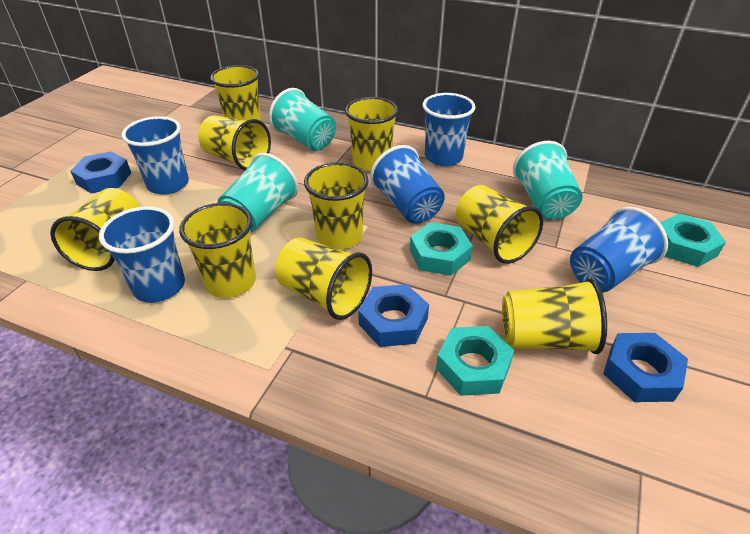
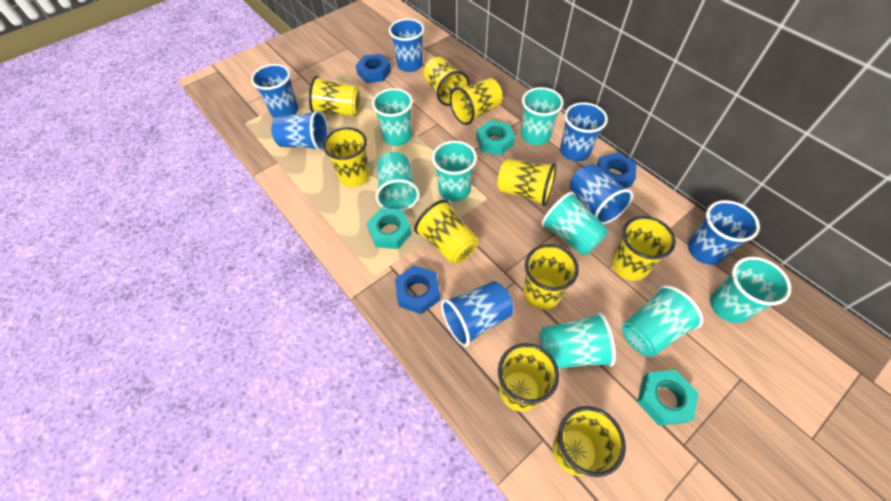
blue cup: [99,206,185,303] [121,116,189,195] [370,145,445,223] [422,93,476,166] [570,207,668,292] = 5 -> [251,64,298,118] [271,110,329,151] [389,19,424,72] [441,281,513,347] [560,102,608,162] [570,164,633,224] [688,200,760,265] = 7
turquoise cup: [218,153,299,233] [269,88,336,151] [513,141,583,220] = 3 -> [372,88,413,146] [376,152,420,211] [432,141,477,201] [521,87,564,145] [539,312,616,369] [541,191,608,256] [622,285,703,357] [710,257,791,323] = 8
yellow cup: [50,188,140,271] [179,203,256,298] [198,115,271,170] [210,65,261,121] [275,237,372,320] [304,162,369,250] [345,97,399,171] [456,185,543,264] [502,279,607,354] = 9 -> [309,76,360,116] [323,127,370,187] [414,200,479,264] [423,57,470,106] [450,78,503,125] [497,159,556,206] [498,343,559,412] [523,244,579,310] [553,406,626,477] [612,216,676,281] = 10

